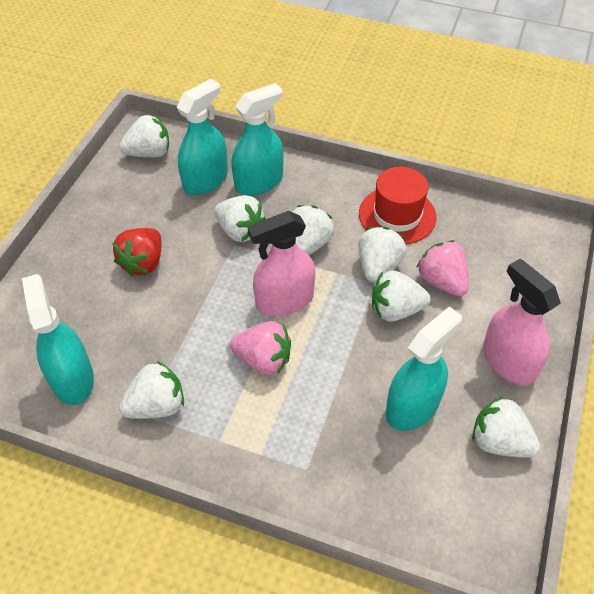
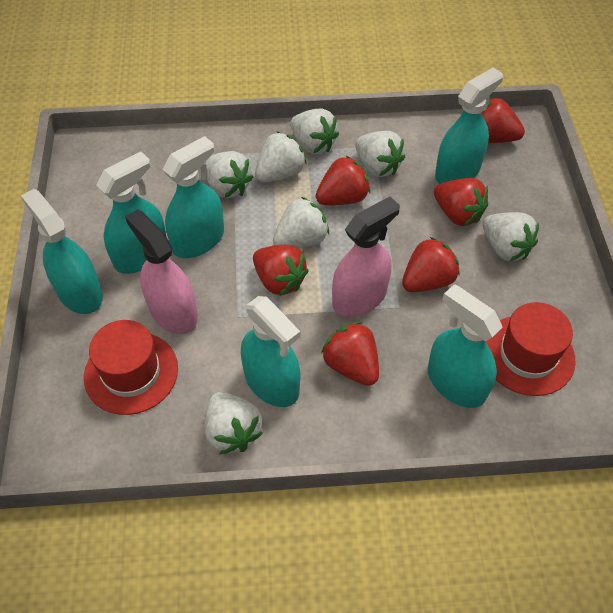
pink strawberry: [230,321,291,375] [416,240,469,296] = 2 -> none = 0
red hat: [359,167,436,244] = 1 -> [84,320,178,415] [486,302,576,396] = 2
red strawberry: [113,228,162,276] = 1 -> [253,245,309,296] [316,156,370,205] [321,322,379,386] [402,237,460,292] [434,178,488,226] [481,97,525,143] = 6
turquoise spray bottle: [22,274,94,405] [177,79,228,195] [231,83,284,196] [386,306,462,431] = 4 -> [21,189,103,314] [96,152,166,274] [162,136,224,258] [241,296,300,407] [428,284,503,408] [435,68,503,184] = 6

